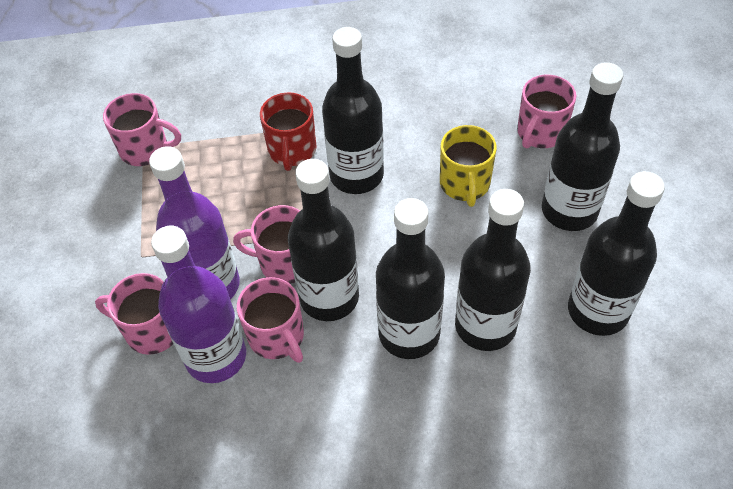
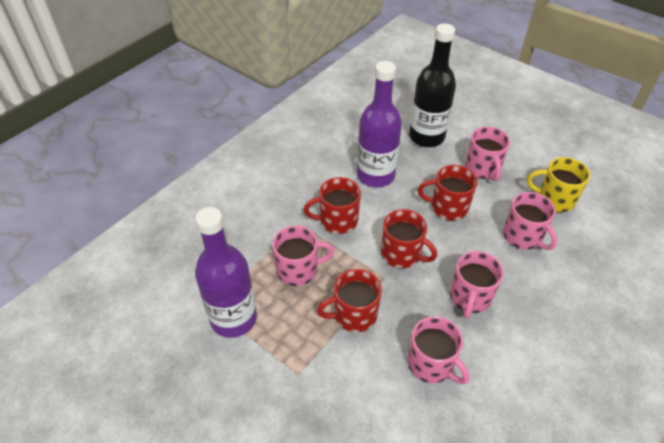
black bottle: [288,159,359,321] [322,27,384,194] [376,198,445,359] [455,189,531,351] [542,62,623,231] [568,171,665,336] = 6 -> [409,24,456,147] = 1
red mug: [260,92,317,171] = 1 -> [303,177,361,234] [317,269,382,332] [381,209,437,268] [418,165,477,220] = 4

